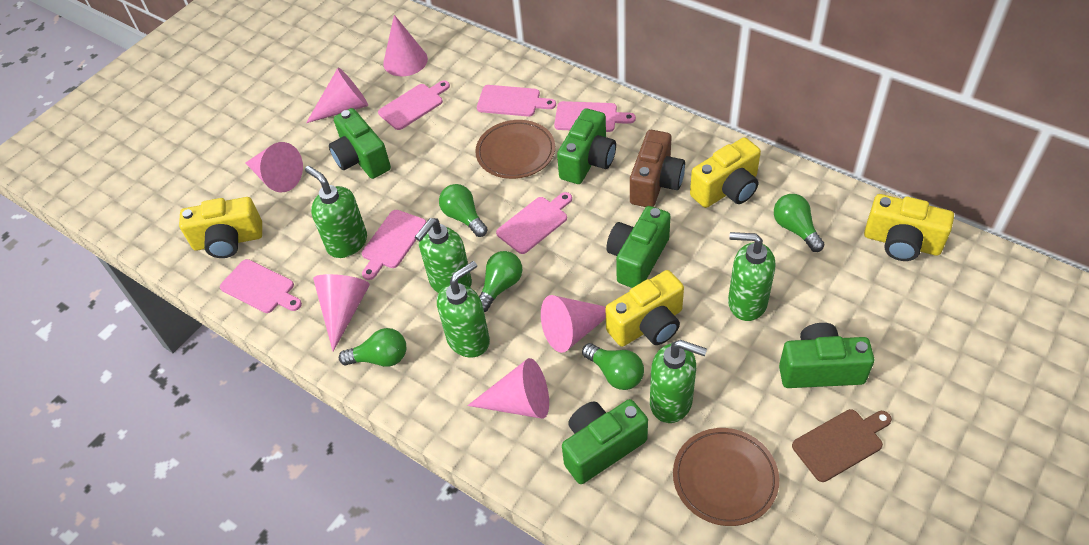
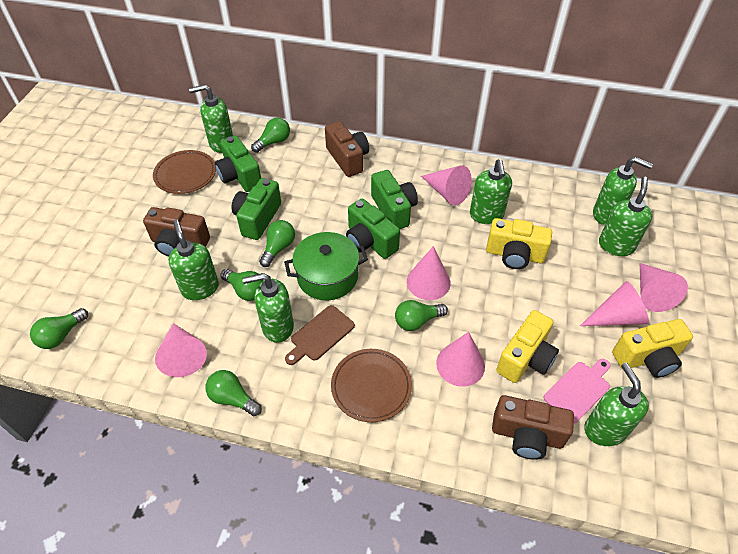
brown camera: [630,130,685,207] = 1 -> [143,207,210,256] [325,121,369,177] [492,395,574,460] = 3
green camera: [329,108,391,179] [557,108,616,184] [562,399,648,484] [606,206,671,288] [779,323,874,388] = 5 -> [215,136,261,192] [232,178,281,240] [346,199,400,259] [371,170,418,229] = 4
green light bulb: [339,328,406,367] [439,184,488,237] [479,251,522,312] [582,343,644,390] [774,194,825,252] = 5 -> [30,308,88,349] [205,370,262,416] [221,269,264,301] [251,118,290,153] [259,220,295,267] [395,300,448,331] = 6
green pot: none = 0 -> [284,232,368,300] = 1
green soap dispenser: [305,166,367,258] [415,218,472,293] [437,261,490,358] [650,340,707,423] [728,232,775,321] = 5 -> [168,220,219,300] [189,84,233,153] [242,273,294,343] [470,159,512,224] [584,363,649,446] [593,157,653,225] [599,177,652,256] = 7
pink cutting board: [220,259,302,313] [362,210,426,280] [378,80,450,130] [477,85,556,117] [496,192,572,254] [554,101,636,132] = 6 -> [544,359,610,424] = 1
yellow camera: [179,197,262,258] [605,270,684,347] [690,137,761,208] [864,194,954,261] = 4 -> [486,218,552,269] [496,310,559,383] [612,319,693,378] = 3

